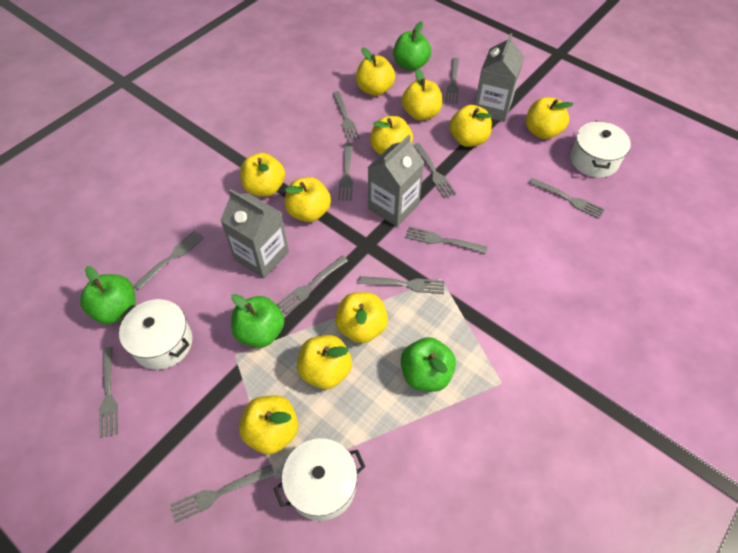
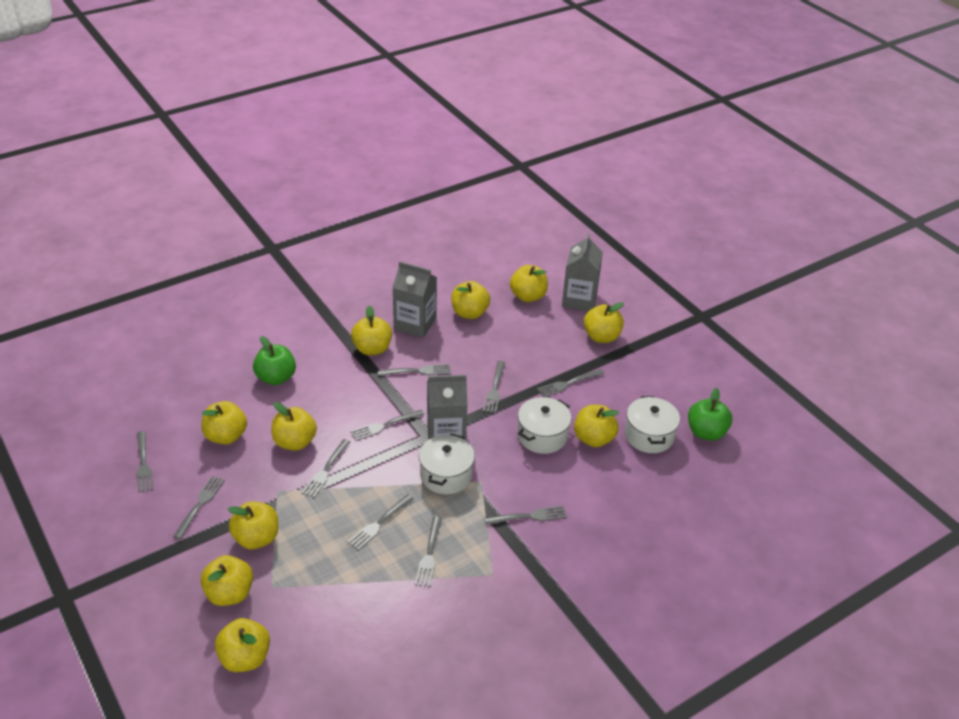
green apple: [80,266,136,324] [231,294,284,348] [393,21,431,71] [401,337,456,392] = 4 -> [253,336,296,385] [688,388,732,441] = 2
grey fork: [99,347,118,438] [133,230,204,290] [170,465,275,523] [276,256,348,315] [333,91,360,141] [338,143,353,201] [359,276,444,294] [405,226,487,254] [413,143,456,198] [445,58,459,104] [529,178,605,219] = 11 -> [137,431,153,492] [173,476,225,539] [302,439,350,498] [347,494,414,550] [350,410,425,441] [378,364,451,376] [415,516,442,587] [483,361,505,413] [484,506,567,525] [537,369,605,397] = 10

